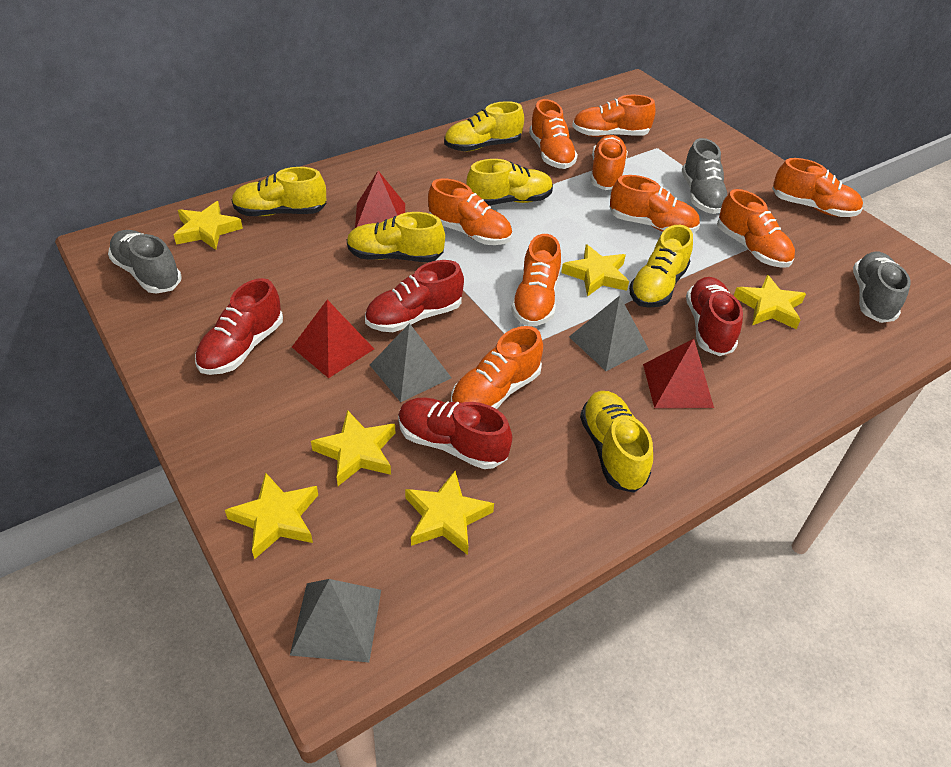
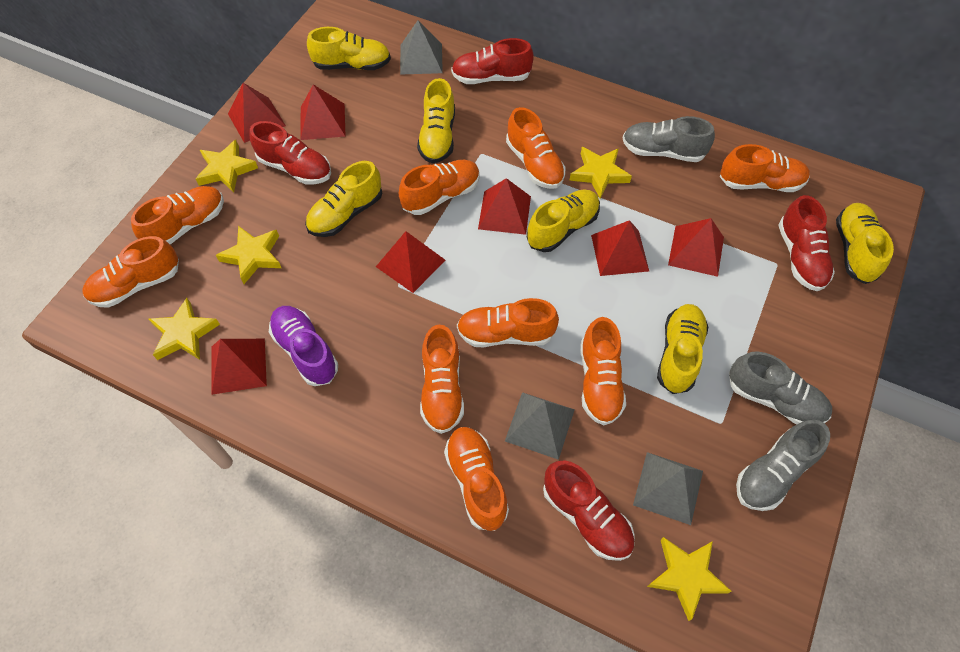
purple shoe: none = 0 -> [269,306,338,386] = 1
red pyramid: [292,300,374,378] [355,171,405,228] [643,339,714,408] = 3 -> [211,339,267,395] [228,83,286,143] [300,85,346,140] [376,231,445,293] [478,178,531,235] [591,220,649,276] [668,218,724,277] = 7
yellow star: [174,201,243,250] [225,472,318,559] [311,410,395,486] [405,471,494,555] [561,244,629,297] [733,275,806,329] = 6 -> [149,298,220,360] [196,140,258,193] [216,226,281,284] [569,147,632,199] [647,537,732,621] = 5

